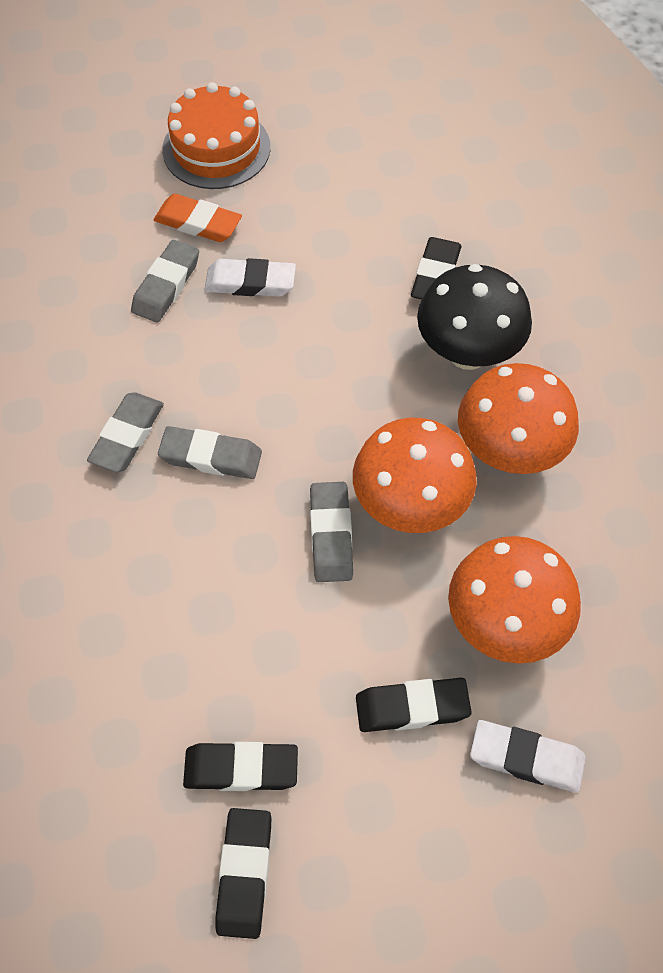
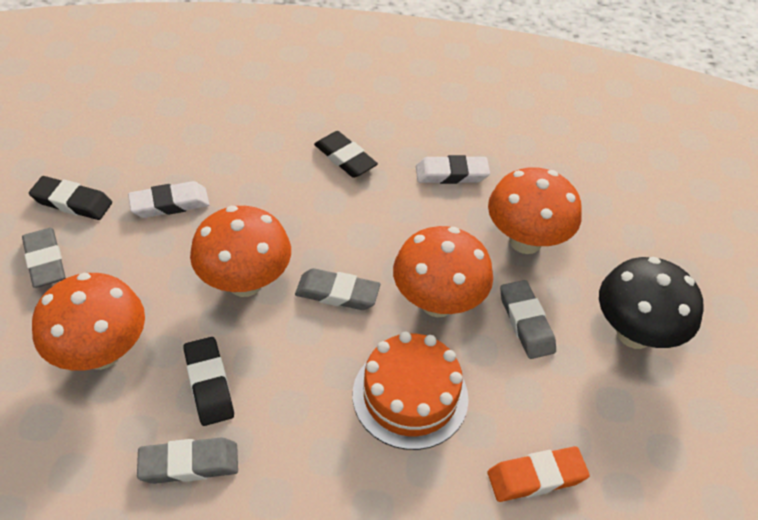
black eraser: [183,742,298,791] [216,808,271,939] [356,678,472,732] [411,237,461,299] = 4 -> [29,176,112,220] [183,337,234,426] [314,131,378,178] = 3
orange mushroom: [353,418,477,533] [448,536,581,664] [458,363,579,474] = 3 -> [32,273,145,371] [190,206,291,297] [393,226,493,317] [488,167,582,254] = 4

